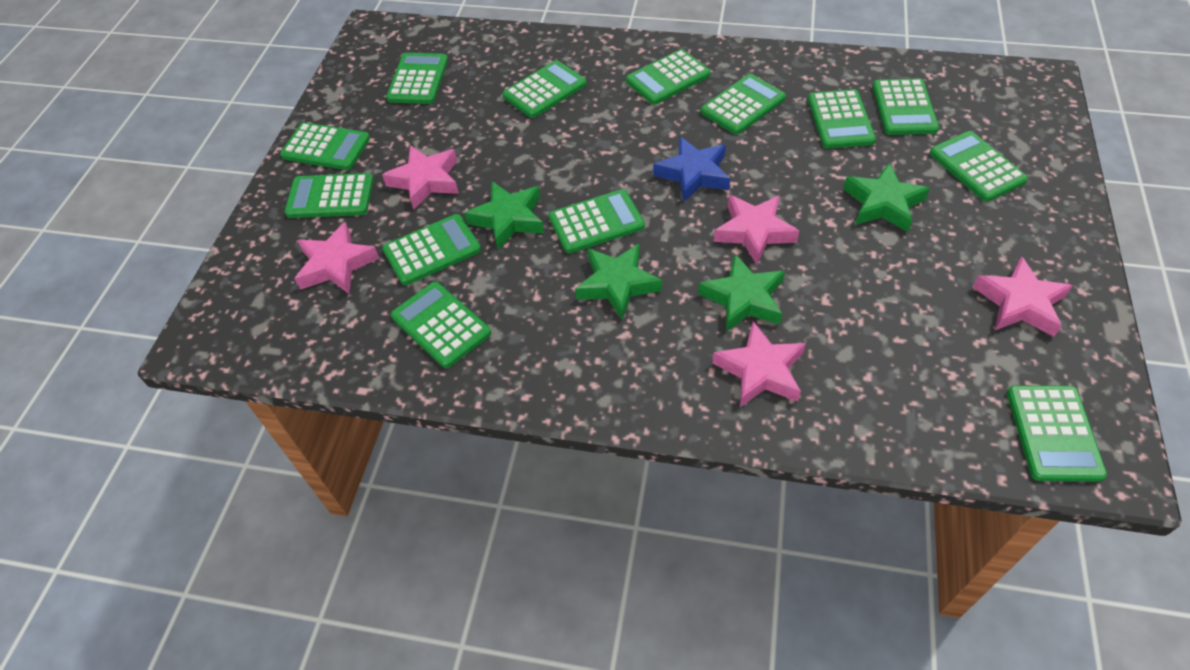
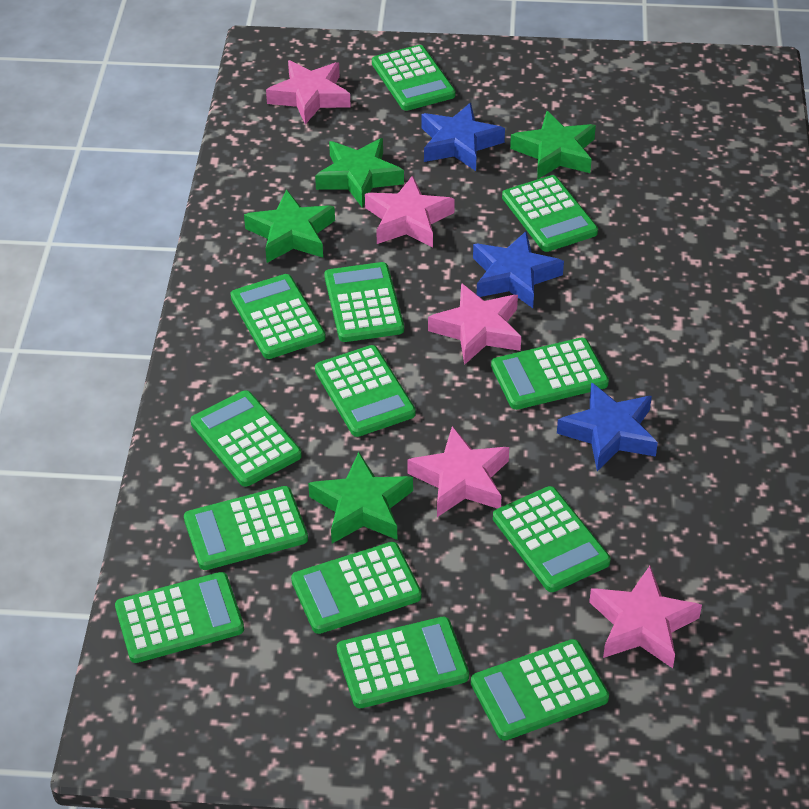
blue star: [653,137,730,202] = 1 -> [421,103,505,171] [473,231,564,308] [557,382,658,471] = 3

